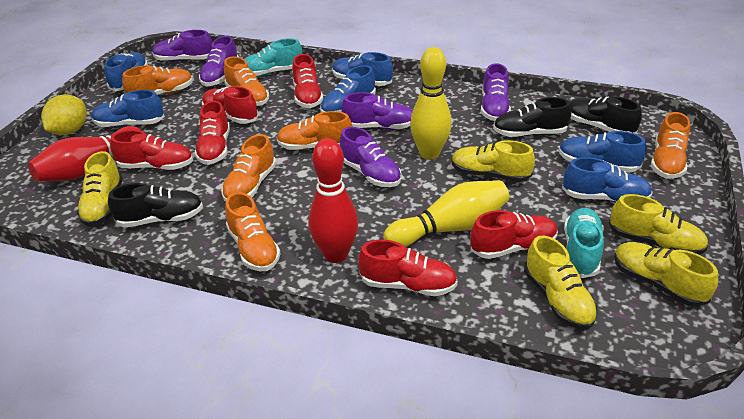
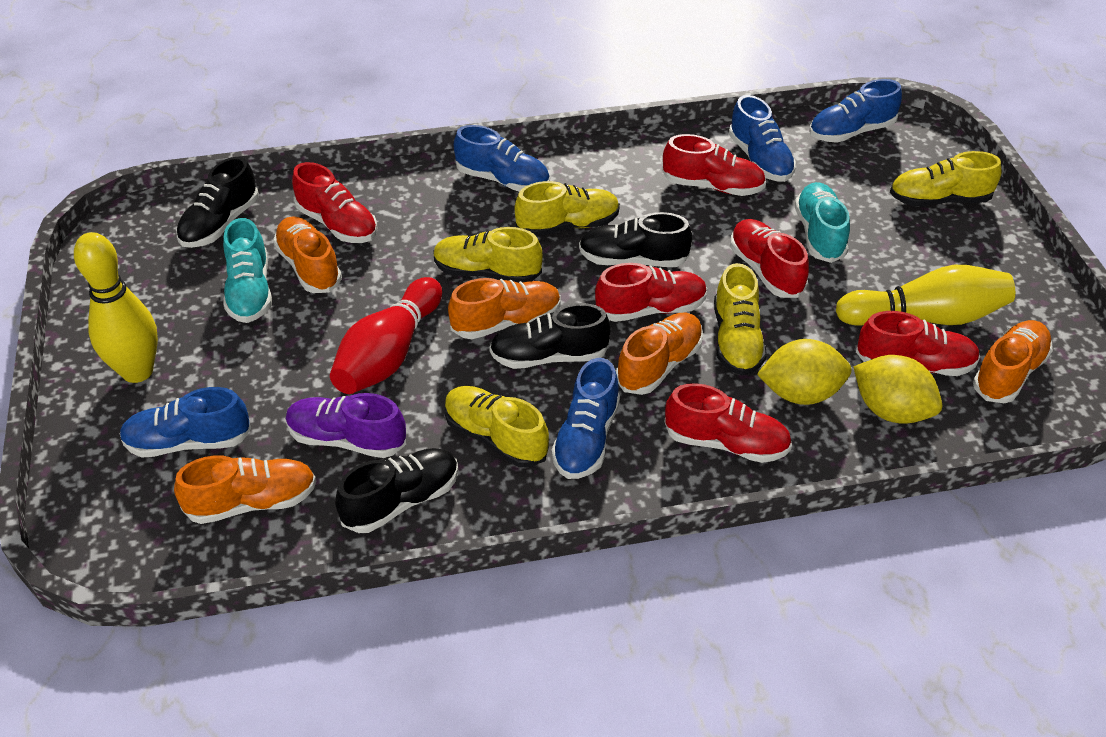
black shoe: [108,183,203,227] [493,97,571,137] [570,97,642,134] = 3 -> [176,157,259,248] [335,448,459,533] [489,303,611,369] [579,212,692,267] = 4
blue shoe: [92,90,165,127] [104,52,148,91] [320,65,376,112] [332,52,393,86] [559,131,647,172] [562,157,653,203] = 6 -> [119,387,251,457] [454,125,550,192] [551,358,620,479] [729,95,796,182] [809,79,902,143] = 5
orange shoe: [122,65,193,95] [221,134,276,202] [224,57,269,106] [225,192,281,271] [276,111,353,150] [651,112,690,179] = 6 -> [174,455,316,524] [273,216,342,293] [448,278,561,339] [616,313,703,395] [973,320,1053,403] = 5
purple shoe: [152,30,213,62] [199,36,239,86] [340,127,401,187] [341,92,413,130] [481,63,511,121] = 5 -> [286,393,406,458] = 1
red bowling pin: [28,126,142,182] [309,138,358,263] = 2 -> [330,277,442,394] = 1
yellow lemon: [41,95,87,135] = 1 -> [757,339,851,405] [853,355,942,424] = 2

